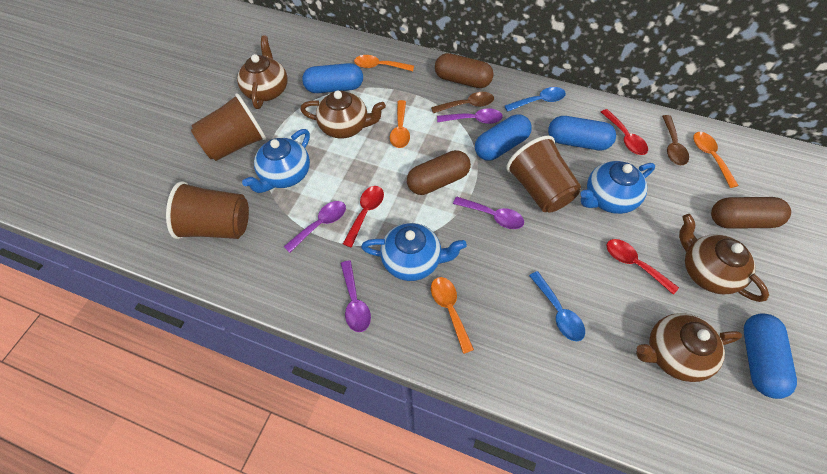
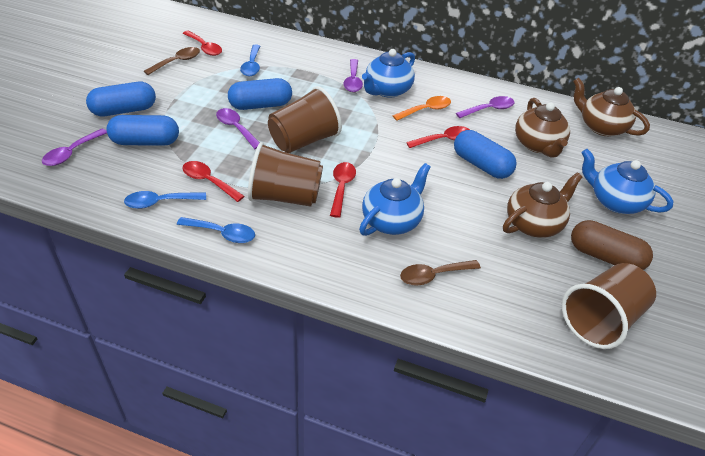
blue spoon: [505,87,566,112] [529,271,585,341] = 2 -> [124,191,206,209] [177,217,255,243] [240,44,260,76] = 3
brown capsule: [407,150,471,195] [435,53,494,88] [711,197,791,229] = 3 -> [571,220,653,270] = 1
brown teapot: [237,35,287,109] [300,90,386,138] [636,313,742,382] [679,214,769,302] = 4 -> [503,173,582,238] [515,98,570,157] [573,78,650,136] = 3
orange spoon: [354,55,414,71] [390,100,410,148] [431,277,474,354] [693,132,739,188] = 4 -> [393,96,451,121] = 1
red spoon: [343,186,384,248] [601,109,648,155] [607,239,679,295] = 3 -> [182,31,222,56] [182,161,244,202] [330,162,356,218] [406,126,470,148] = 4

